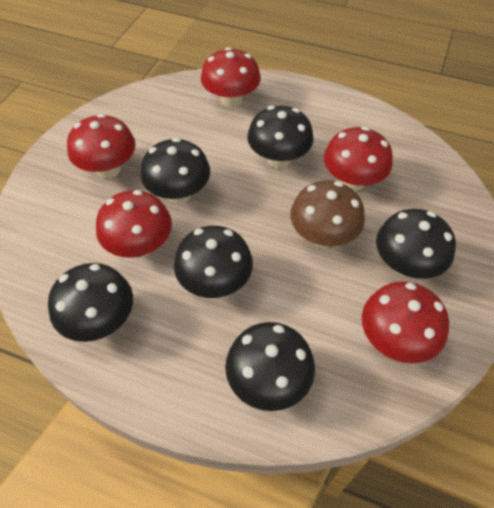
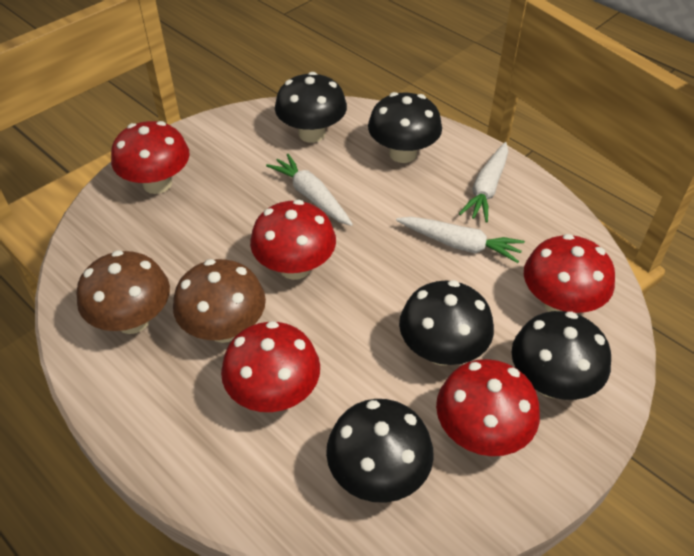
black mushroom: [48,263,133,342] [141,138,210,204] [174,226,253,298] [225,322,315,411] [247,105,314,168] [376,209,456,279] = 6 -> [275,72,347,143] [326,399,434,503] [368,92,442,163] [399,280,494,366] [511,311,611,400] = 5
brown mushroom: [290,181,365,248] = 1 -> [76,250,170,334] [173,259,266,343] = 2
white carrot: none = 0 -> [266,154,353,226] [396,217,525,263] [459,142,508,222] = 3

